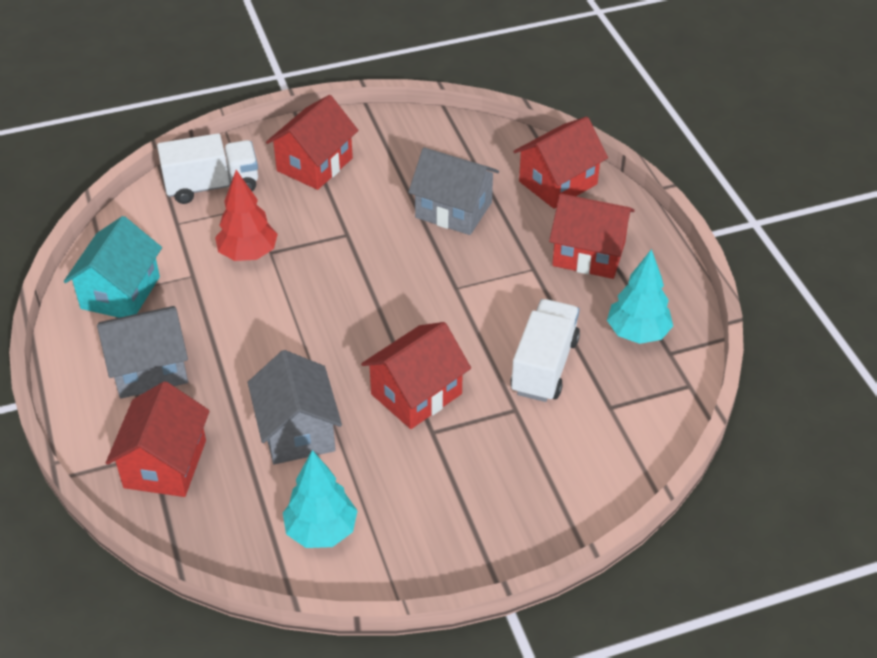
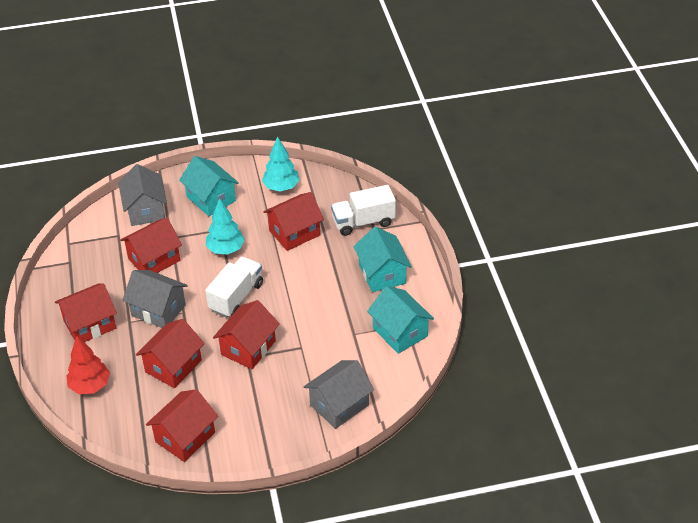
red house: [106,381,210,497] [266,95,359,190] [361,322,471,429] [513,117,608,209] [549,194,635,279] = 5 -> [55,283,117,342] [120,218,182,273] [136,319,205,388] [146,389,218,462] [213,300,280,369] [263,192,324,251] = 6
turquoise house: [64,216,162,318] = 1 -> [179,156,239,216] [354,227,412,292] [367,286,434,354] = 3

